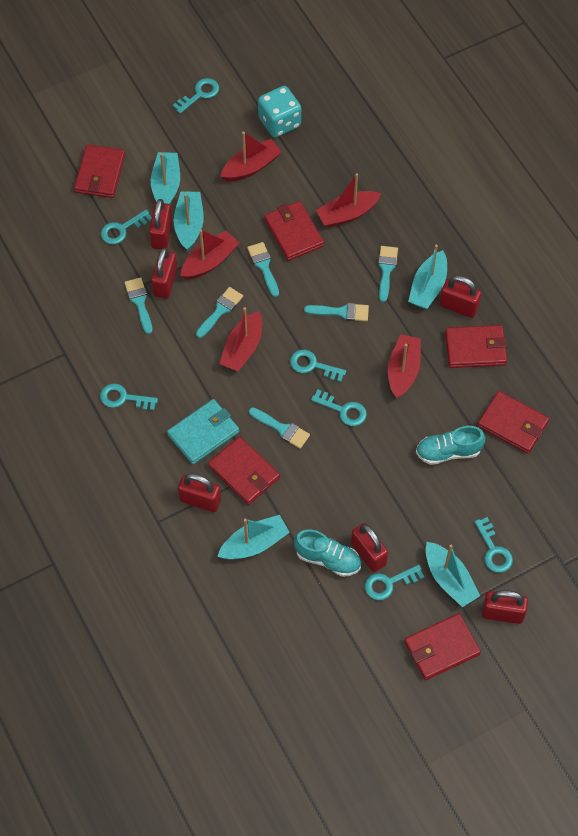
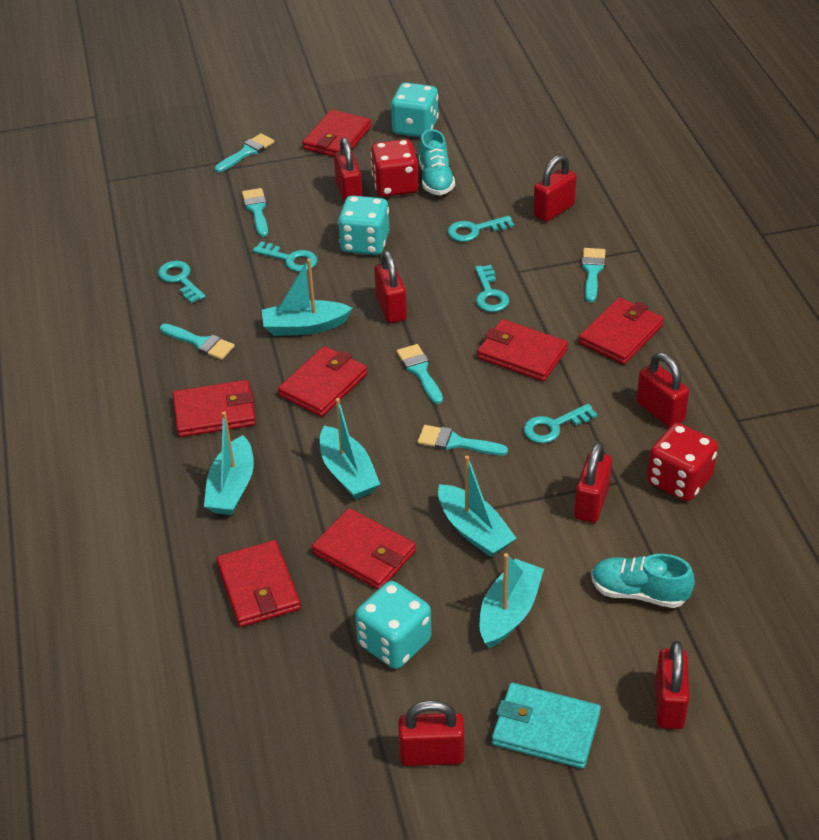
red boat: [180,229,239,280] [219,307,262,371] [220,132,282,181] [316,173,381,228] [388,334,421,398] = 5 -> none = 0
red dice: none = 0 -> [371,139,419,197] [647,423,718,501] = 2
red padlock: [149,199,172,250] [151,248,177,299] [178,474,221,512] [351,523,388,572] [440,276,481,318] [482,590,528,624] = 6 -> [334,137,362,202] [374,250,407,323] [399,700,465,766] [533,155,577,222] [574,442,612,523] [637,352,689,428] [655,641,690,729] = 7
red wallet: [74,145,125,198] [208,436,280,505] [264,201,324,261] [404,613,481,680] [445,325,507,368] [477,391,549,454] = 6 -> [173,380,256,437] [216,540,301,627] [278,346,367,417] [302,109,371,157] [312,508,416,590] [477,319,568,381] [579,298,664,364] = 7
turquoise dice: [258,86,301,137] = 1 -> [338,196,389,255] [355,581,431,669] [391,82,439,137] = 3
turquoise key: [100,383,158,410] [101,210,152,244] [173,78,219,114] [290,350,346,382] [311,390,367,426] [365,565,424,600] [475,517,513,573] = 7 -> [158,261,206,303] [253,241,317,272] [448,216,514,242] [475,265,509,312] [524,404,597,443] = 5

